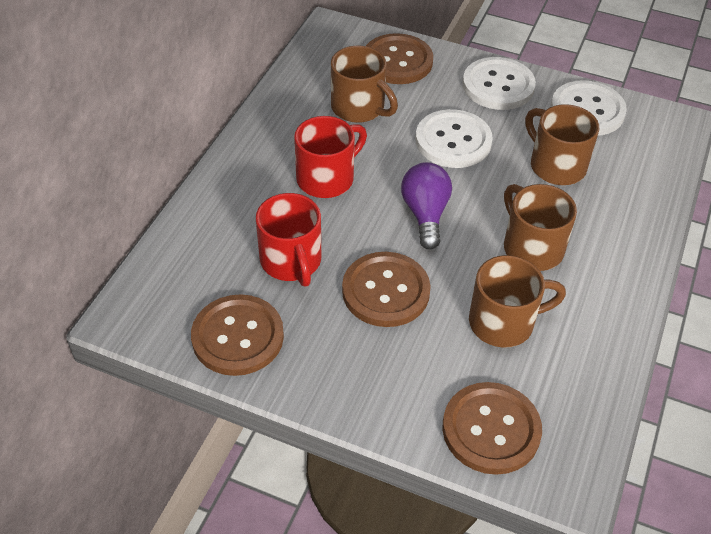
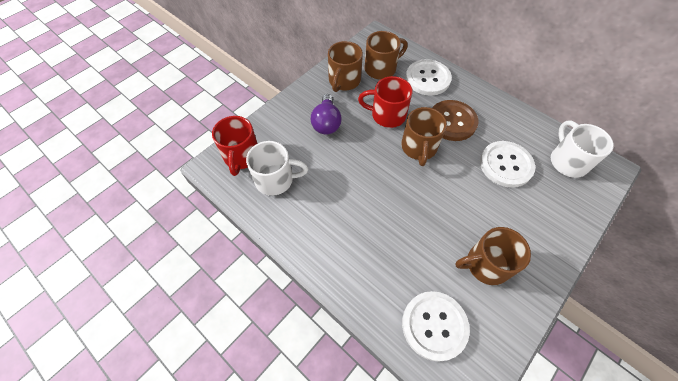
brown button: [191,294,284,376] [342,252,431,327] [366,33,433,84] [442,382,542,475] = 4 -> [432,100,479,141] = 1
white mug: none = 0 -> [246,141,308,196] [551,121,614,178] = 2

